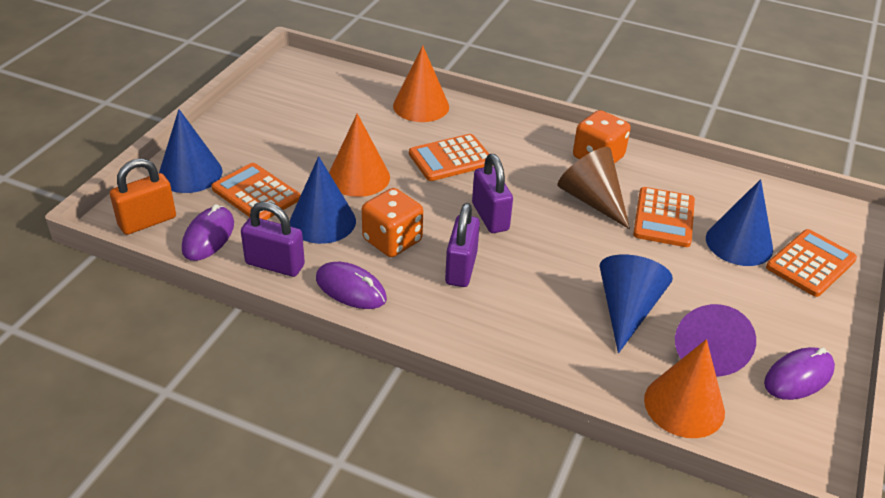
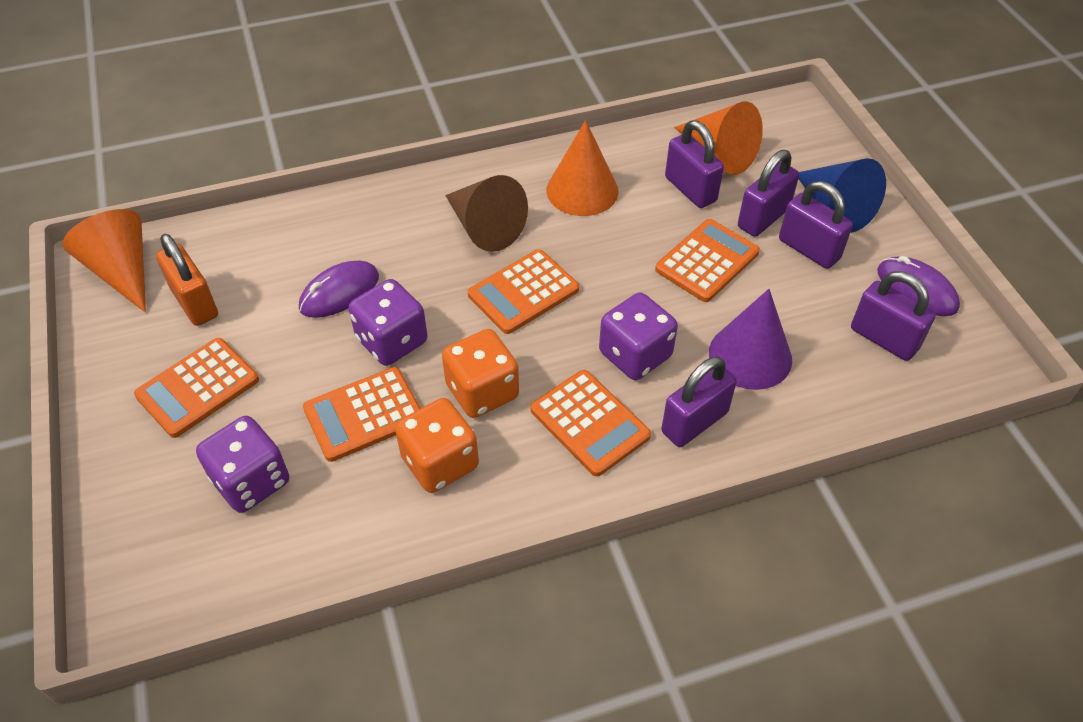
blue cone: [159,109,223,193] [290,156,356,244] [599,255,673,353] [706,179,773,266] = 4 -> [799,158,886,233] = 1
orange calculator: [212,163,301,220] [409,134,489,181] [633,187,695,247] [766,229,857,297] = 4 -> [134,338,259,438] [303,367,421,462] [468,249,579,334] [531,370,651,476] [655,219,760,302] = 5
purple dice: none = 0 -> [196,416,289,513] [349,279,427,366] [599,293,678,380] = 3
purple mouse: [182,204,234,261] [316,262,387,309] [764,347,835,400] = 3 -> [299,260,379,318] [877,256,960,316] = 2
purple padlock: [241,202,305,277] [445,203,480,287] [472,154,513,233] = 3 -> [661,356,737,447] [665,120,724,208] [738,150,799,237] [779,181,853,269] [851,271,936,361] = 5

